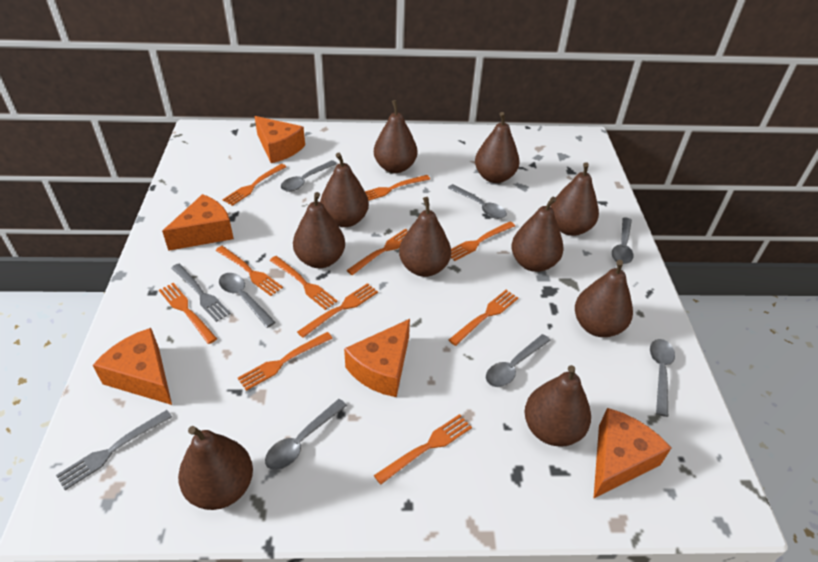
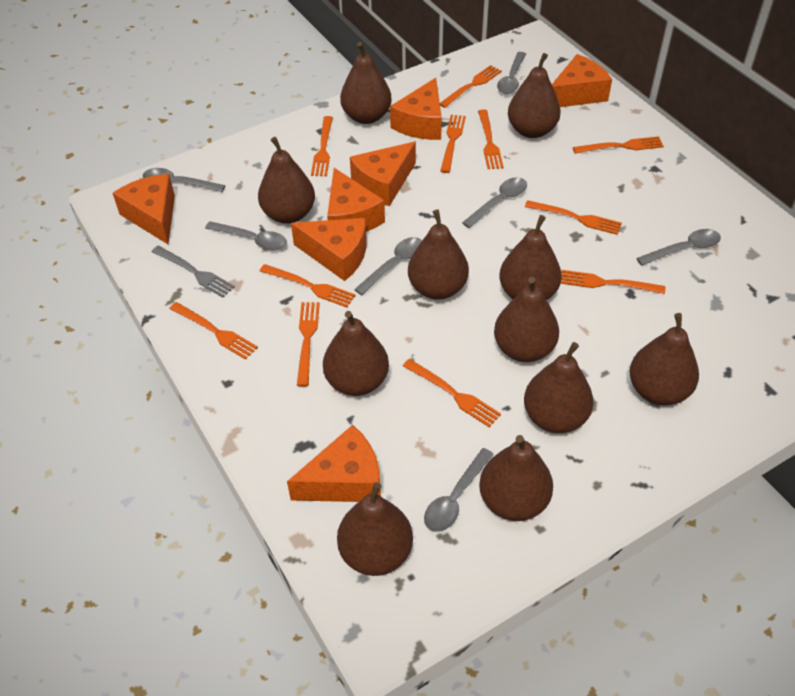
brown pear: [178,426,253,510] [293,192,345,268] [320,153,369,227] [374,100,417,173] [399,197,451,277] [475,112,520,183] [511,197,564,272] [525,365,591,447] [550,162,599,236] [575,260,633,337] = 10 -> [258,137,315,224] [323,311,389,396] [337,482,413,576] [340,42,392,124] [408,209,469,300] [479,435,553,521] [494,277,559,362] [499,215,562,300] [508,53,561,138] [524,342,593,433] [630,313,699,406] = 11
grey fork: [56,410,172,490] [171,264,231,322] = 2 -> [152,246,235,298] = 1
orange cheese: [93,328,172,405] [162,194,234,251] [255,116,305,163] [344,319,410,397] [593,408,671,499] = 5 -> [113,174,175,244] [287,425,381,502] [291,218,367,281] [327,168,385,232] [350,142,416,206] [390,78,442,140] [552,54,612,107] = 7

